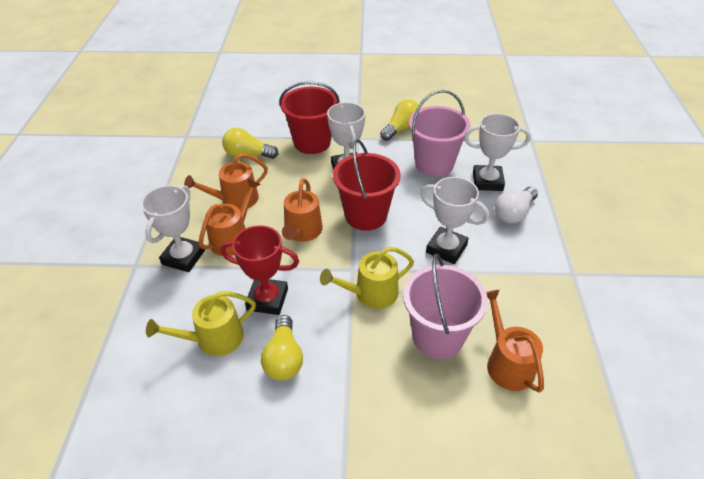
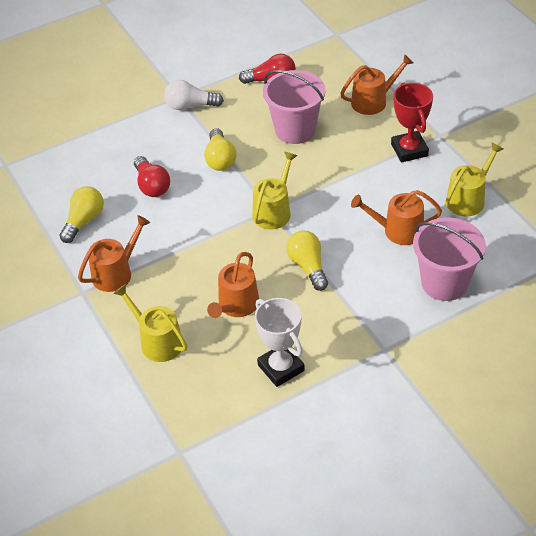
red bucket: [279,81,340,154] [333,139,401,231] = 2 -> none = 0
red light bulb: none = 0 -> [134,156,170,197] [239,54,296,84] = 2
white trophy: [141,185,205,272] [327,102,365,170] [420,177,489,264] [464,113,531,191] = 4 -> [255,298,305,387] = 1
yellow watering can: [146,291,256,356] [320,247,414,309] = 2 -> [113,284,187,362] [252,151,297,230] [445,142,503,217] = 3

